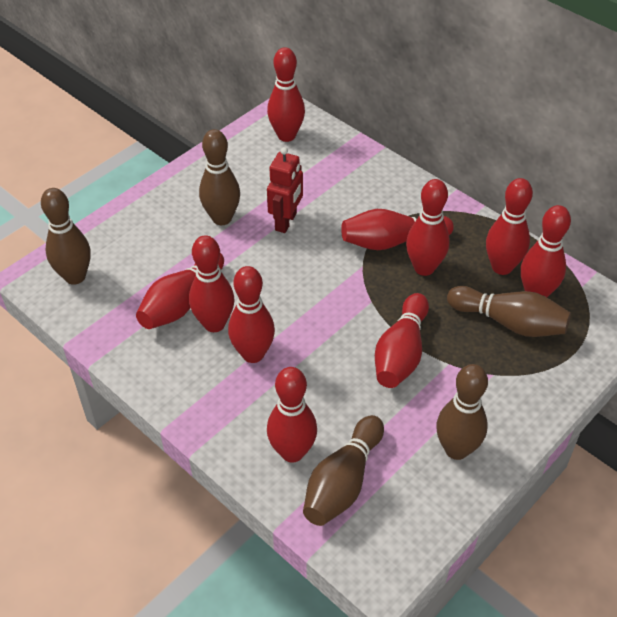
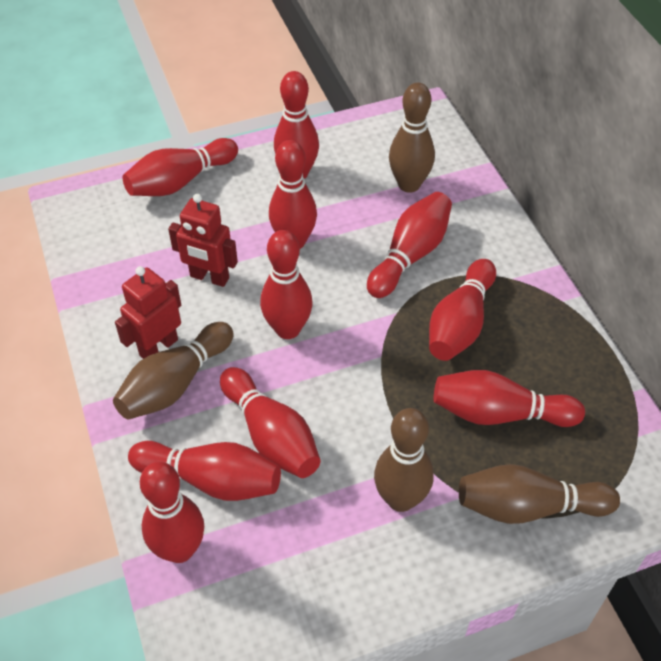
brown bowling pin: [41,188,91,285] [199,129,240,225] [303,415,384,526] [436,364,488,460] [447,286,571,337] = 5 -> [113,322,234,420] [374,408,434,512] [389,83,435,193] [459,464,620,524] = 4
red robot: [267,147,303,233] = 1 -> [115,266,181,359] [168,194,238,287] = 2

